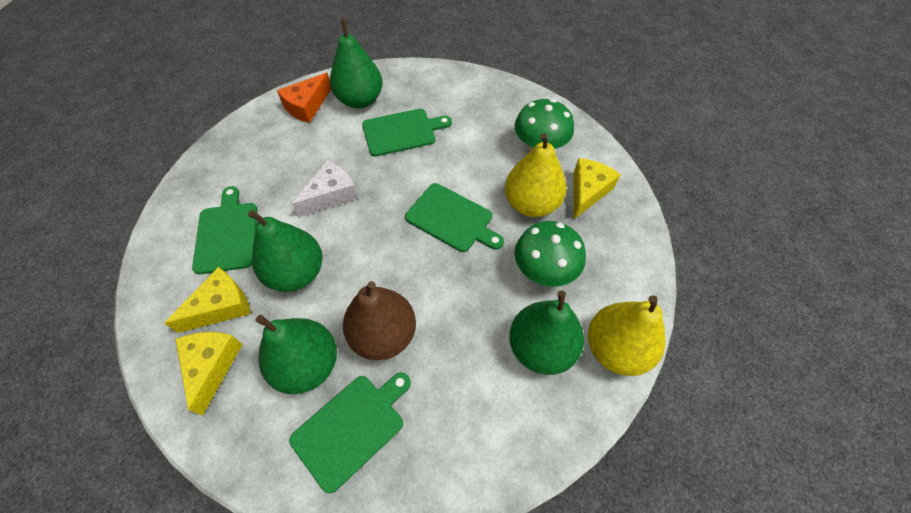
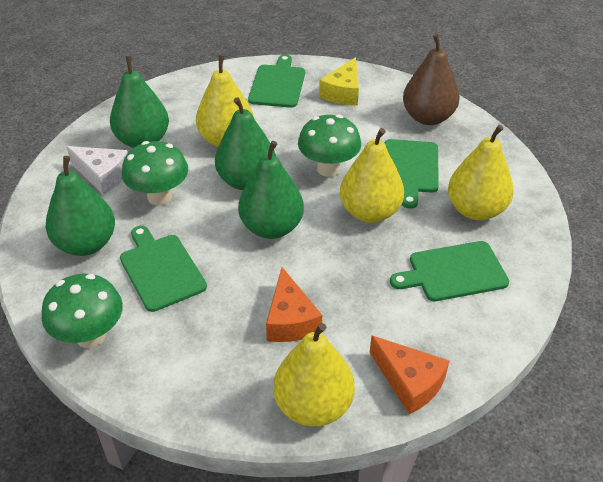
green mushroom: [515,99,574,152] [515,221,586,287] = 2 -> [42,274,123,348] [122,141,188,205] [298,115,361,177] = 3
orange cheese: [277,73,331,123] = 1 -> [266,267,322,342] [370,335,449,414] = 2
yellow cheese: [164,267,251,333] [175,332,243,416] [574,158,621,219] = 3 -> [319,57,359,106] = 1
yellow pear: [505,133,566,217] [588,295,666,376] = 2 -> [196,55,253,147] [273,323,355,427] [340,128,404,223] [448,125,514,220] = 4

